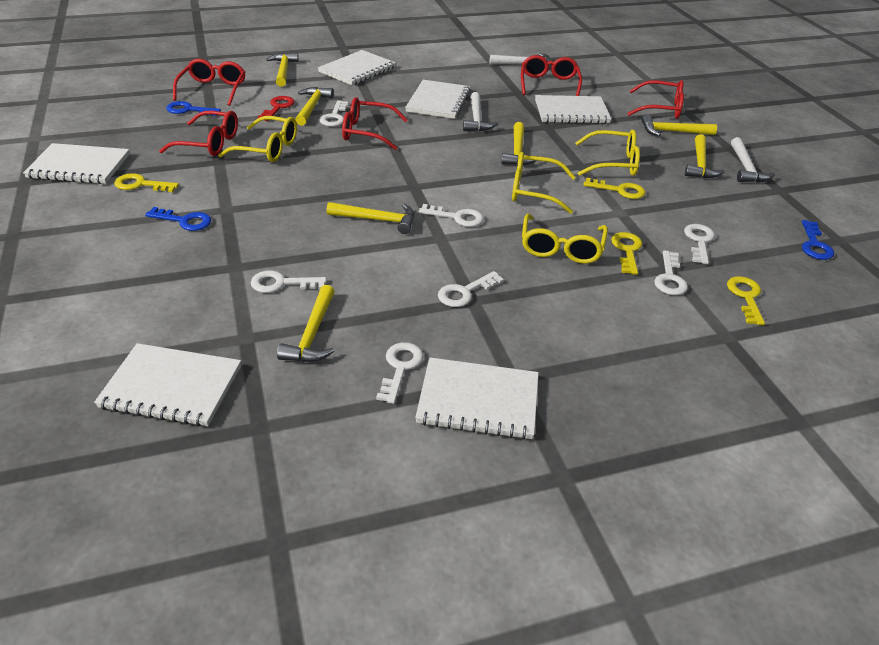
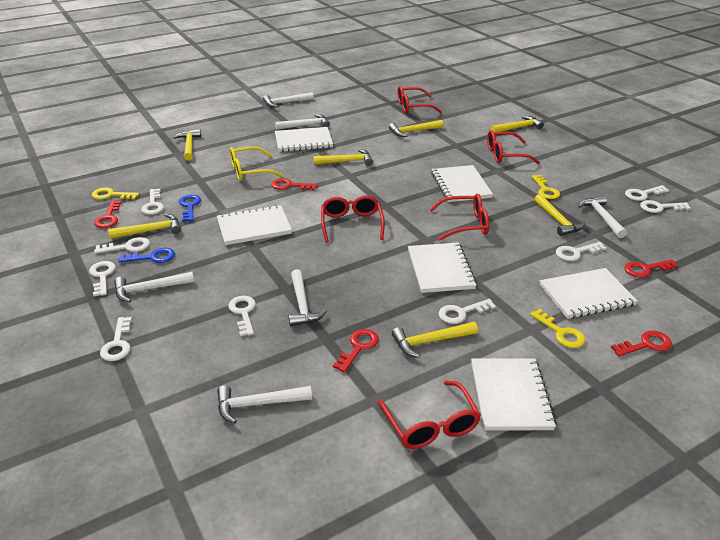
blue key: [145,207,211,231] [166,101,221,116] [802,220,834,260] = 3 -> [119,248,175,263] [179,195,201,221] = 2
red key: [258,96,295,121] = 1 -> [94,201,122,228] [271,178,318,191] [333,329,379,372] [611,330,672,357] [624,259,678,278] = 5
white hammer: [463,92,498,131] [490,53,552,70] [731,137,775,183] = 3 -> [114,272,194,302] [217,385,312,424] [263,92,314,107] [275,114,330,130] [288,269,327,327] [578,196,627,238] = 6
white key: [251,270,326,293] [320,100,348,127] [376,342,423,404] [419,204,484,227] [438,271,504,307] [654,250,688,295] [684,224,715,264] = 7 -> [89,261,116,296] [94,237,150,254] [100,317,132,361] [141,189,164,215] [228,296,256,336] [439,299,496,324] [556,242,606,261] [625,185,669,201] [640,200,691,213] = 9
yellow glasses: [218,116,297,162] [512,152,576,214] [522,213,608,264] [575,130,640,176] = 4 -> [230,146,283,181] = 1
yellow key: [114,173,179,192] [583,178,645,199] [611,232,642,275] [727,276,765,325] = 4 -> [92,187,139,200] [530,309,585,348] [532,175,560,199] = 3

